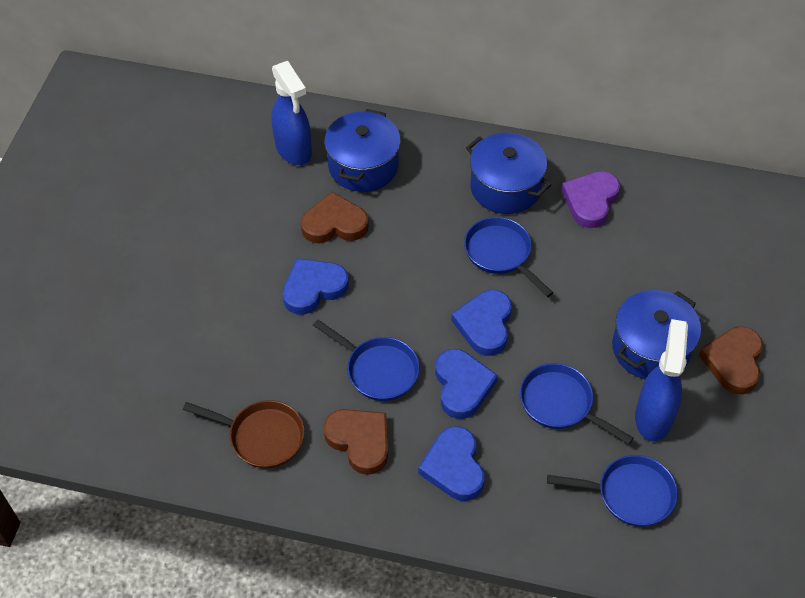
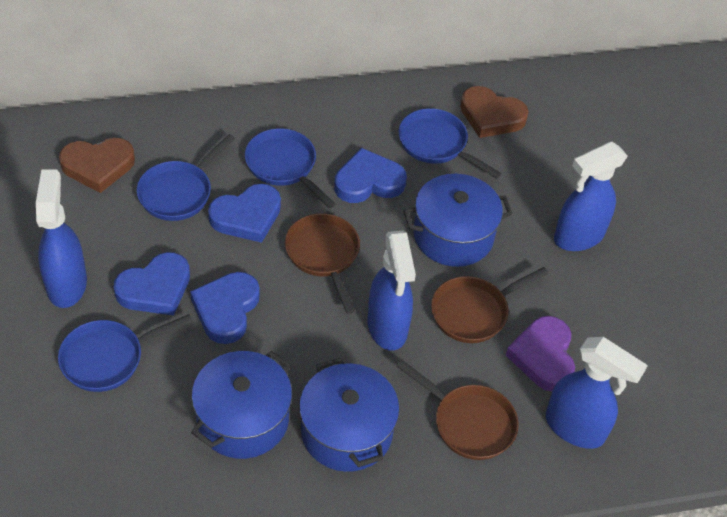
blue spray bottle: [271,61,312,165] [635,319,688,441] = 2 -> [36,170,87,308] [367,231,416,351] [546,337,648,449] [554,142,628,251] = 4
brown heart: [301,192,369,243] [323,409,388,475] [699,326,763,394] = 3 -> [59,138,135,193] [460,86,529,138] = 2
brown pan: [183,400,305,468] = 1 -> [285,213,360,313] [396,360,518,460] [431,267,549,343] = 3

